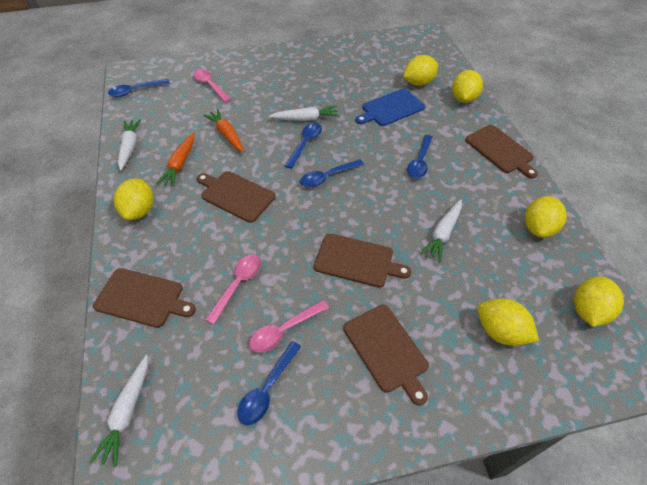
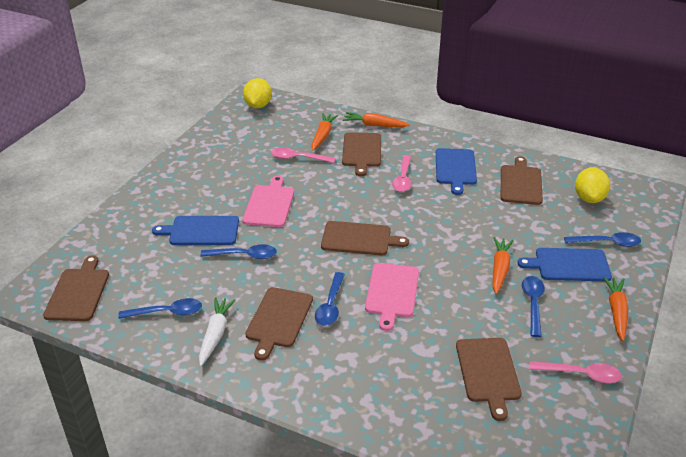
blue cutting board: [356,89,425,126] = 1 -> [152,216,239,245] [436,148,477,195] [517,248,612,281] = 3
brown cutting board: [93,268,196,328] [197,171,276,223] [314,233,411,288] [343,305,429,406] [465,125,538,179] = 5 -> [43,255,109,321] [245,287,313,361] [321,221,409,256] [342,132,381,176] [456,338,522,421] [501,156,543,205] = 6
orange carrot: [156,133,194,187] [203,109,244,152] = 2 -> [311,113,338,151] [343,112,410,127] [493,237,514,294] [603,277,629,341] = 4
pink cutting board: none = 0 -> [243,176,294,227] [365,263,419,331] = 2
white carrot: [89,355,148,467] [118,119,141,171] [269,106,339,121] [420,199,462,262] = 4 -> [199,297,236,366] = 1
yellow lemon: [114,179,153,220] [403,55,438,86] [452,70,483,103] [478,298,539,346] [525,196,567,238] [574,276,624,327] = 6 -> [243,78,272,108] [575,167,610,203] = 2

